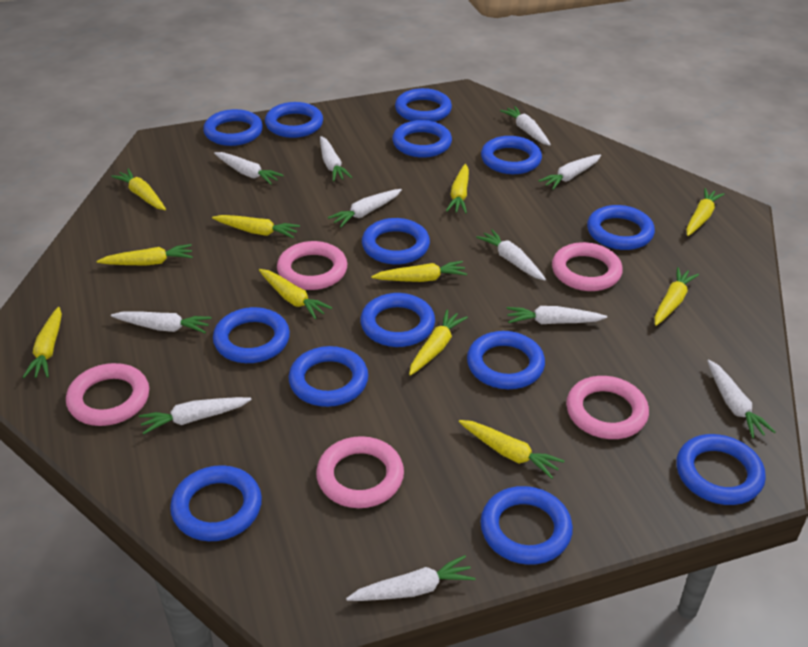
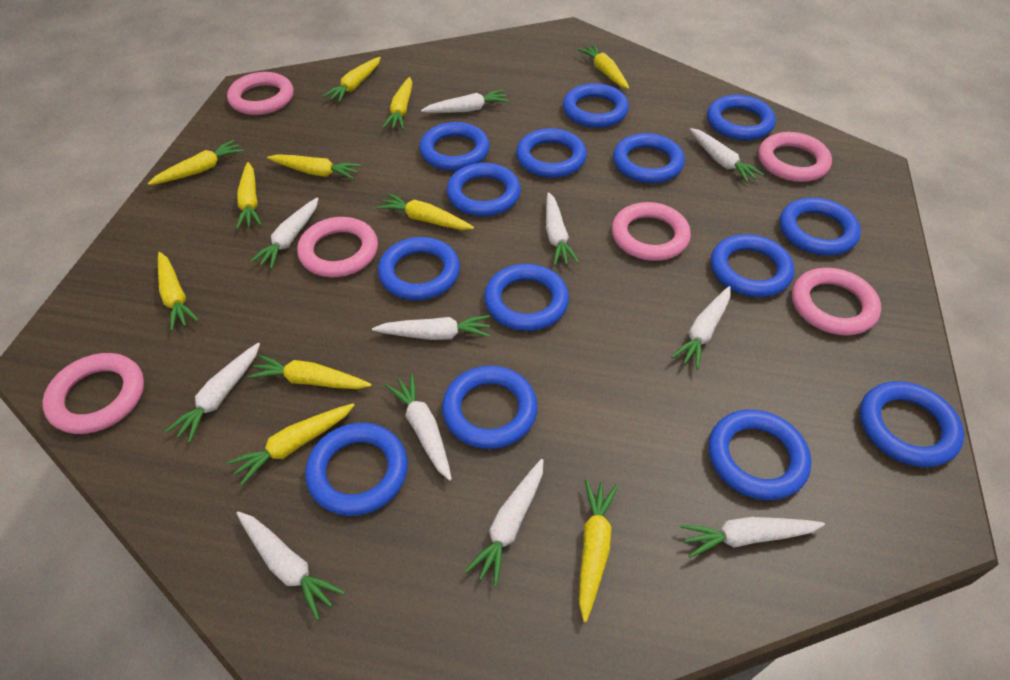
pink ring: [66,363,149,426] [277,241,347,290] [316,436,404,508] [552,242,623,291] [566,376,649,439] = 5 -> [42,353,144,434] [227,72,293,115] [297,217,378,277] [612,202,691,261] [758,132,832,182] [792,268,881,336] = 6

